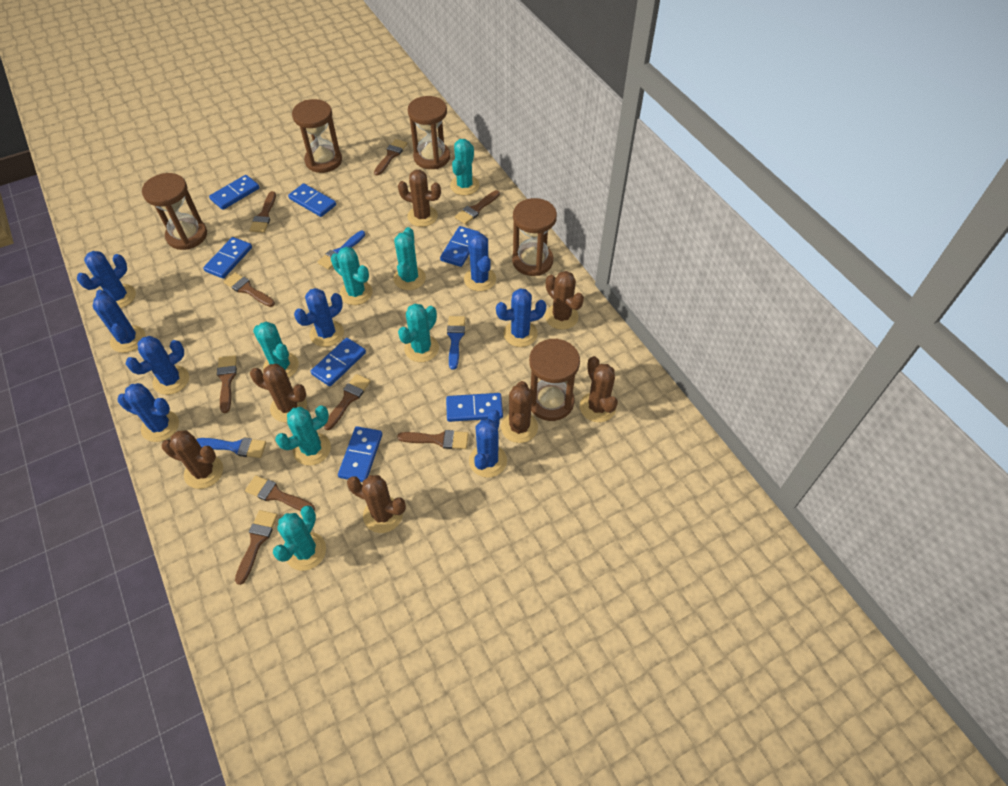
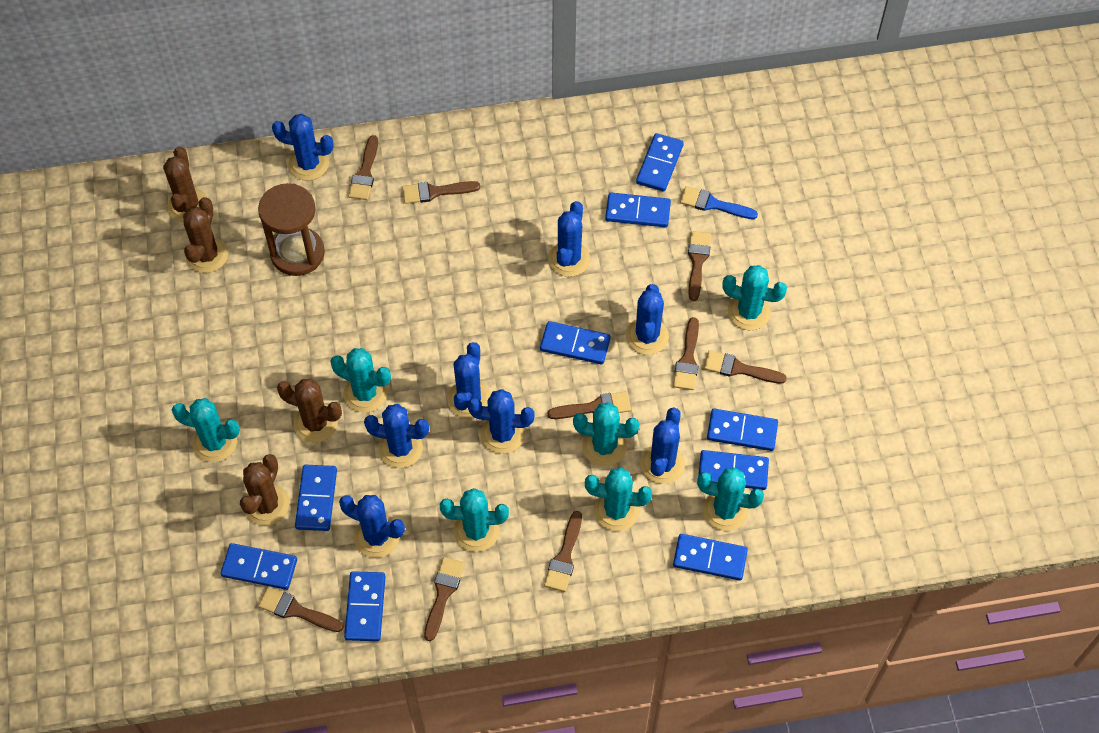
blue brush: [196,438,266,458] [318,231,365,270] [447,316,465,370] = 3 -> [680,186,758,219] = 1
blue domino: [203,237,252,279] [209,175,260,210] [288,183,336,217] [311,338,366,386] [338,426,382,482] [440,226,480,267] [446,393,503,422] = 7 -> [220,543,297,590] [295,465,337,531] [344,571,386,641] [540,321,611,364] [605,192,671,227] [636,133,684,192] [673,534,748,581] [699,450,769,490] [707,409,778,451] = 9
brown cactus: [162,430,223,489] [250,364,307,422] [347,475,406,533] [398,170,441,227] [501,381,538,443] [545,271,584,330] [580,356,618,422] = 7 -> [163,146,208,222] [183,197,228,273] [240,454,289,526] [277,379,342,443] = 4
brown hourglass: [142,173,207,250] [292,99,342,173] [408,96,450,169] [512,198,557,276] [529,339,580,421] = 5 -> [258,183,325,276] = 1

